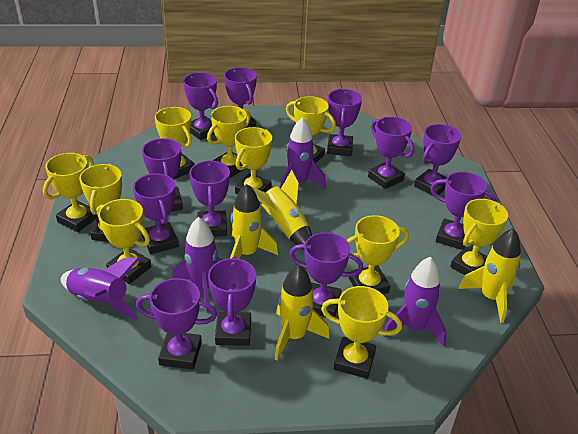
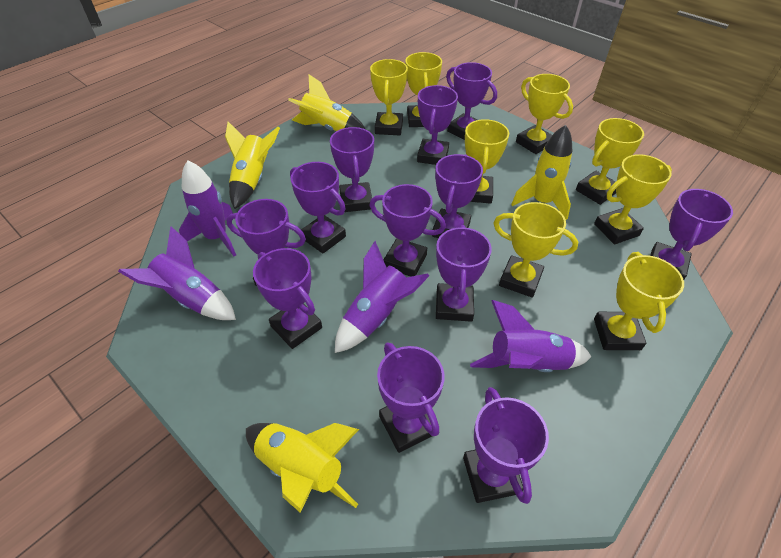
yellow trophy: [43,153,98,232] [79,164,122,242] [97,199,151,284] [155,107,195,180] [207,106,251,178] [235,127,272,194] [286,96,336,163] [321,286,402,379] [347,215,409,294] [450,199,508,275] = 10 -> [370,59,408,136] [405,52,442,127] [465,119,509,204] [494,202,578,298] [516,74,573,154] [576,118,644,205] [594,154,672,244] [594,252,684,350] = 8

